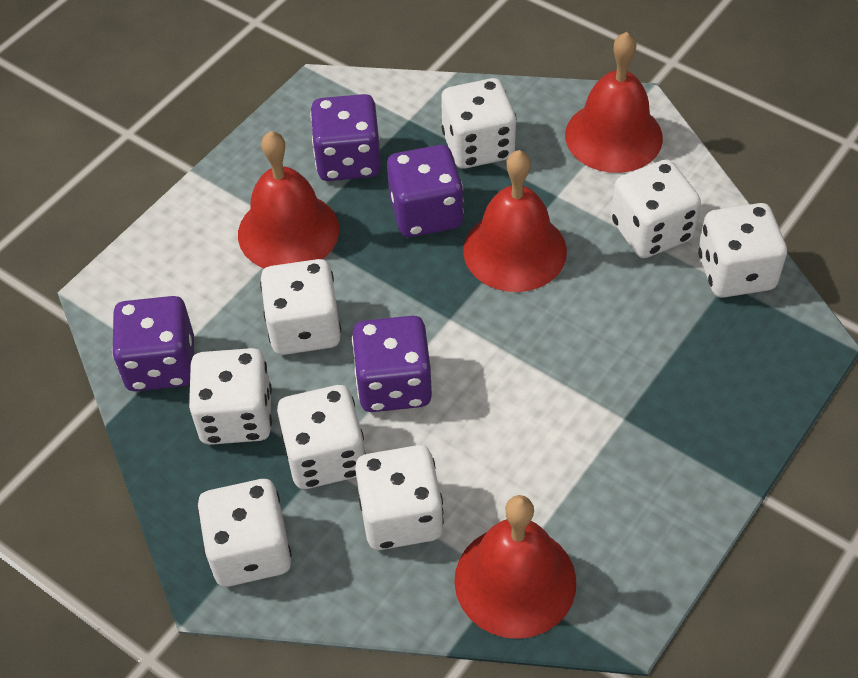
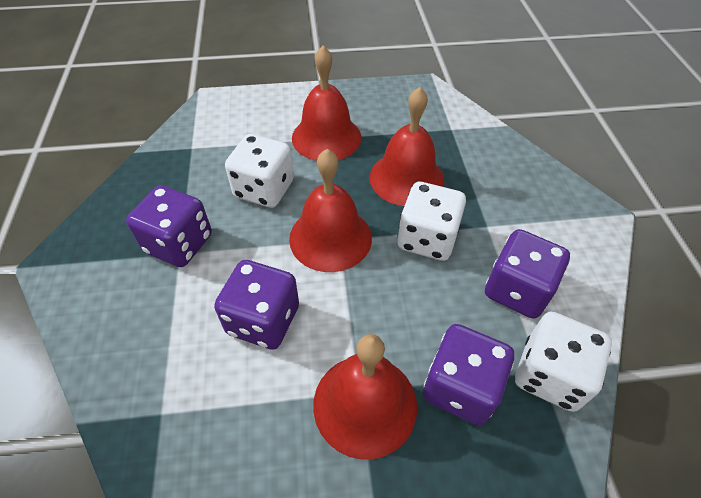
white dice: [188,348,272,445] [197,479,292,587] [260,259,341,355] [277,385,366,489] [355,445,444,550] [441,78,516,169] [611,160,701,258] [698,203,787,298] = 8 -> [225,134,294,208] [397,182,466,261] [515,312,612,412] = 3

